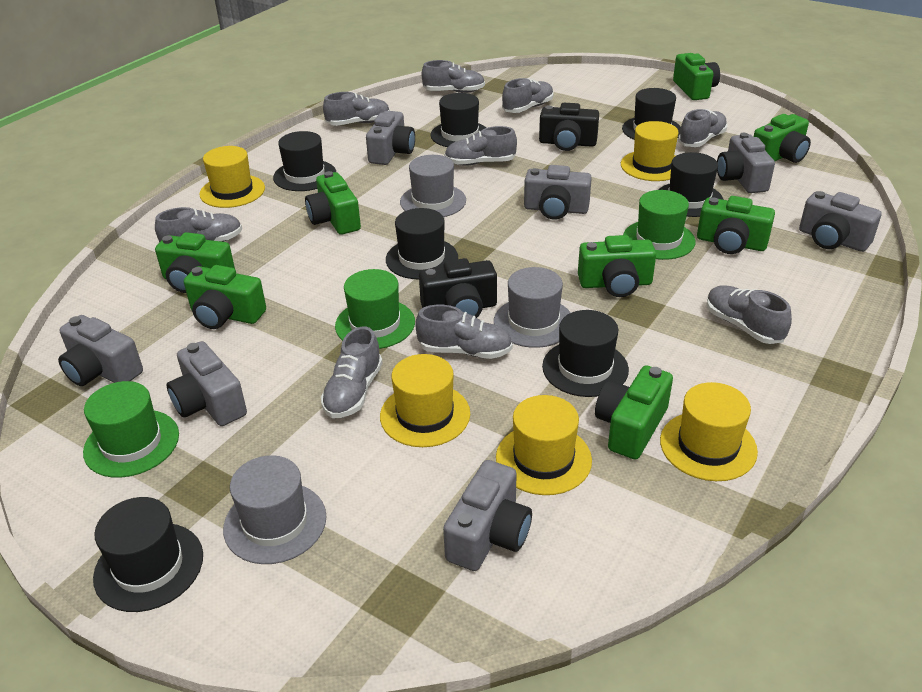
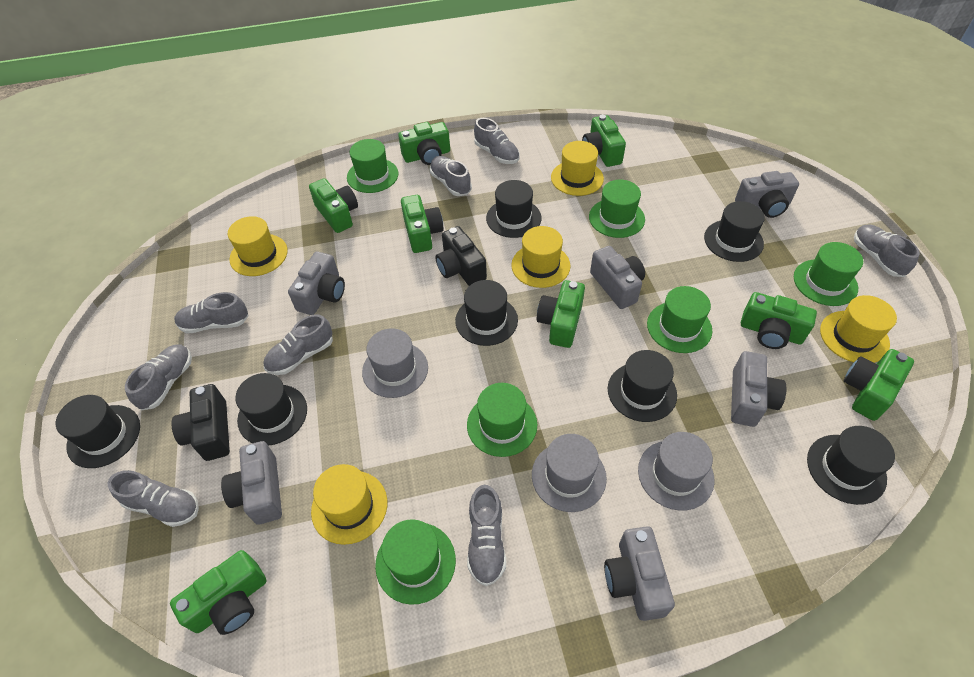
green hat: [83,381,179,478] [335,269,415,349] [623,190,695,260] = 3 -> [347,139,399,193] [375,519,456,605] [467,383,537,457] [589,180,645,238] [647,286,712,353] [794,242,863,306] = 6
grey camera: [58,315,143,386] [167,341,247,426] [366,111,415,165] [443,460,532,571] [524,165,592,220] [717,133,775,193] [799,191,882,252] = 7 -> [221,441,282,525] [288,252,345,315] [590,246,645,309] [604,526,675,621] [731,351,787,427] [735,171,799,218] = 6
grey shoe: [155,207,242,242] [321,327,383,418] [323,92,390,126] [415,305,513,359] [421,60,485,93] [444,126,517,165] [502,78,553,113] [678,109,728,147] [706,286,792,344] = 9 -> [108,470,199,527] [125,344,192,411] [174,292,249,333] [264,314,333,375] [430,156,472,196] [467,485,506,586] [474,118,520,164] [854,224,920,277] = 8

